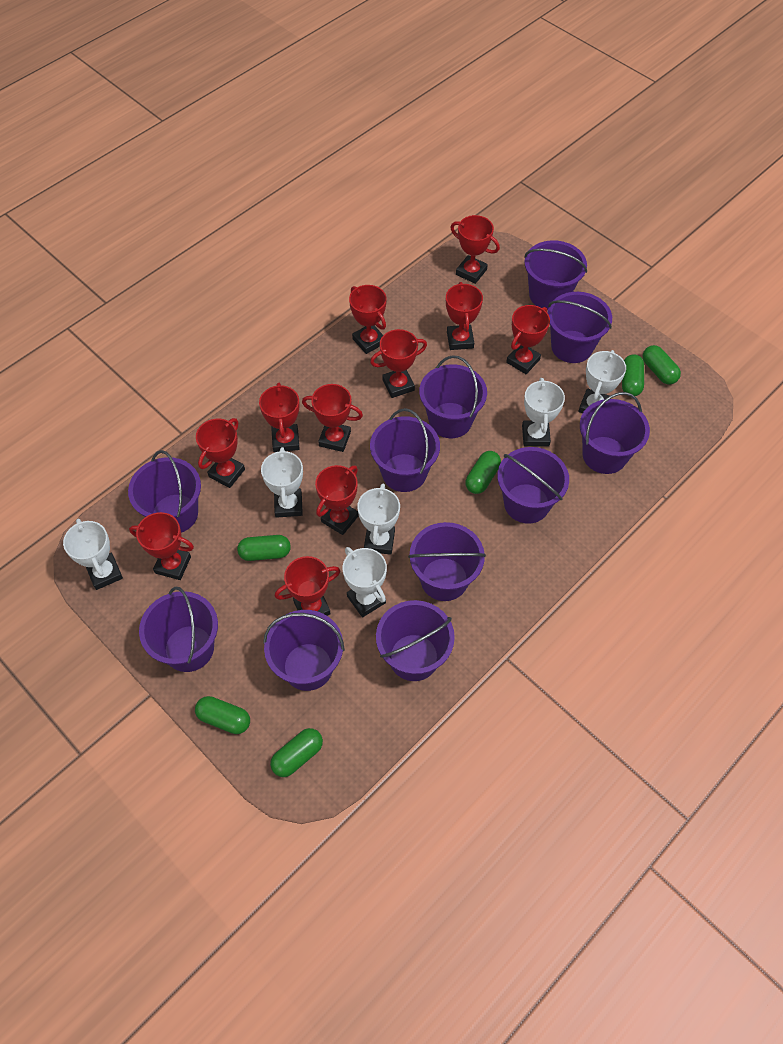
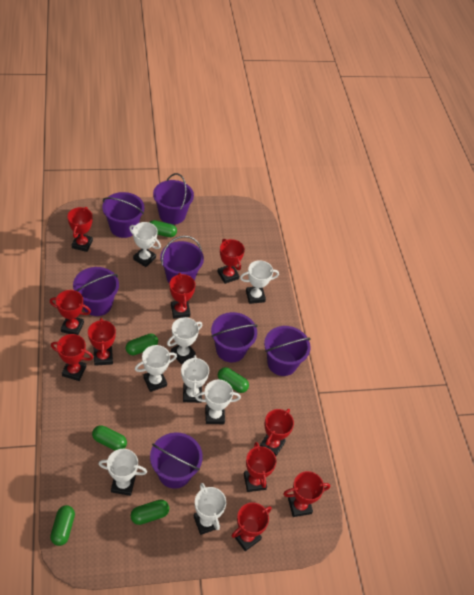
purple bucket: [128,450,201,533] [139,587,218,672] [263,610,345,691] [370,408,440,492] [376,600,455,681] [408,522,486,601] [419,355,487,438] [497,447,569,524] [524,240,587,310] [548,292,612,363] [580,392,650,474] = 11 -> [73,267,119,316] [102,192,144,238] [150,432,203,489] [153,173,194,225] [160,236,204,284] [211,312,258,362] [264,326,311,376] = 7
red trophy: [129,512,194,580] [196,418,245,488] [259,383,300,452] [275,556,340,616] [302,384,363,452] [315,465,359,535] [349,285,387,354] [370,329,427,398] [446,282,483,350] [450,215,500,284] [506,305,550,374] = 11 -> [50,290,91,335] [51,334,93,381] [67,207,93,252] [88,318,116,366] [170,273,196,318] [217,239,245,284] [231,502,272,551] [244,442,277,492] [260,409,294,456] [283,471,330,517] = 10
white trophy: [63,519,123,590] [261,447,303,518] [343,547,387,617] [357,483,400,555] [522,378,565,447] [578,350,626,413] = 6 -> [98,449,147,496] [129,222,161,267] [135,345,177,392] [167,317,202,364] [181,355,209,403] [194,483,226,535] [195,379,241,424] [240,260,279,304] = 8

